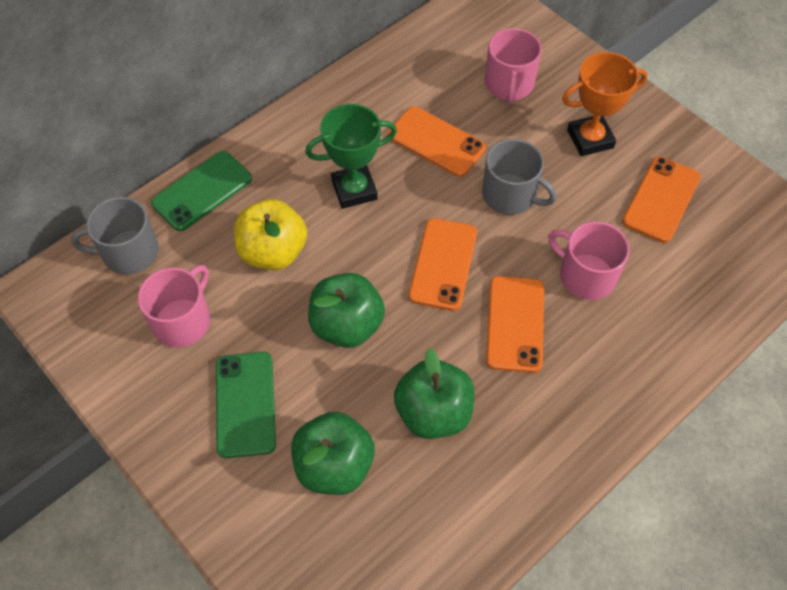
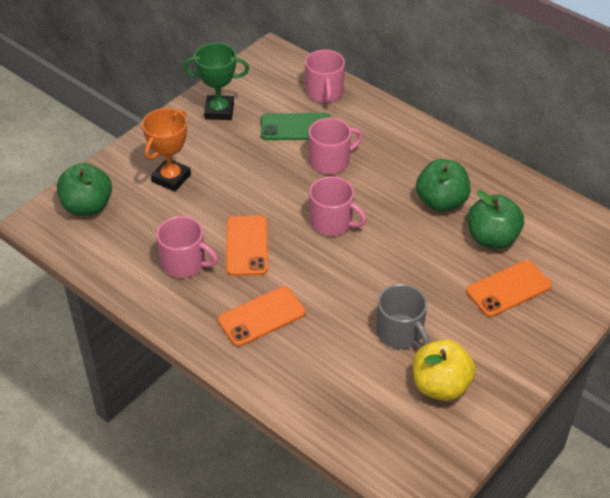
green phone: [151,151,252,231] [216,352,276,458] = 2 -> [261,113,331,140] = 1
grey mug: [71,197,159,275] [482,139,557,215] = 2 -> [376,284,429,349] = 1
orange phone: [388,106,486,177] [409,218,477,311] [486,276,544,373] [622,157,701,243] = 4 -> [218,286,306,347] [226,216,268,276] [466,260,552,317] = 3
pink mug: [138,265,210,347] [485,28,542,104] [548,221,630,300] = 3 -> [156,216,218,278] [305,50,345,104] [309,118,363,174] [309,176,367,236] = 4

